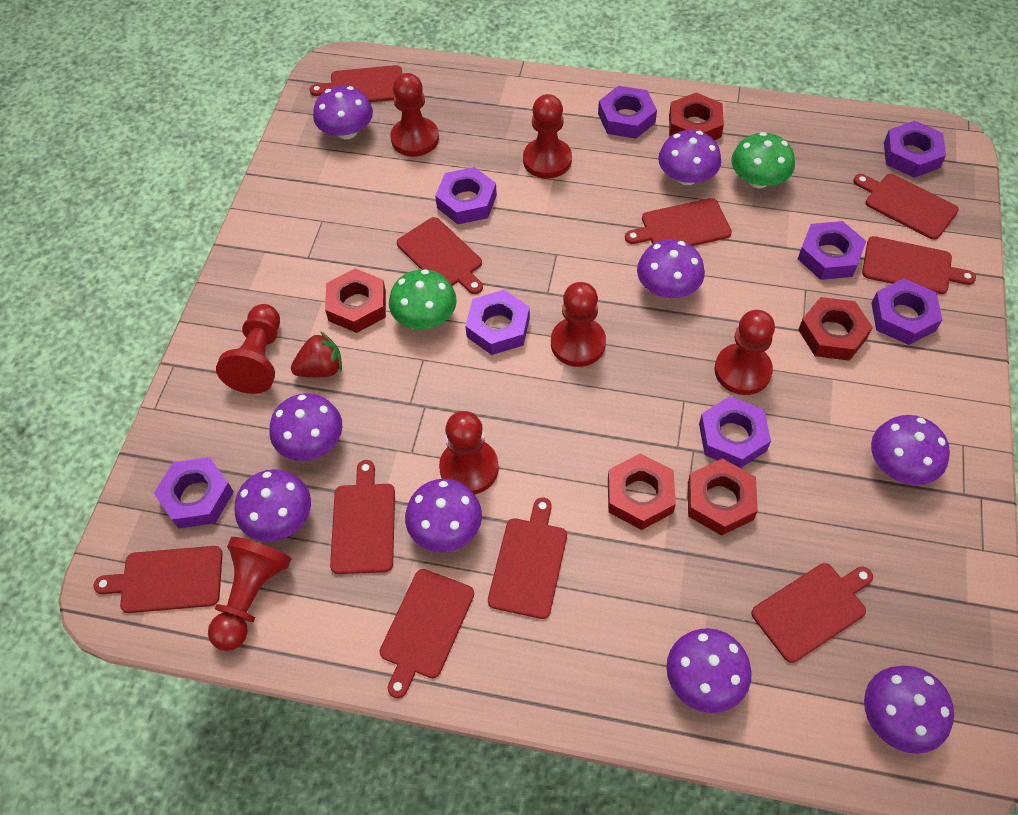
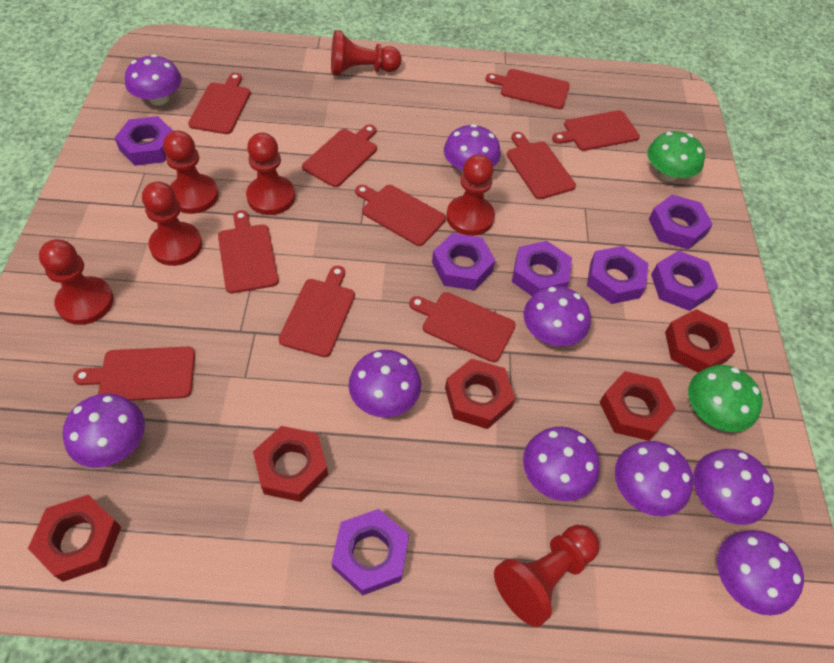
purple nut: [154,457,234,529] [435,167,497,224] [465,290,530,355] [598,86,657,139] [699,396,771,468] [798,221,866,280] [871,279,942,345] [884,120,946,178] = 8 -> [115,116,173,166] [331,509,409,595] [432,233,495,290] [512,241,572,296] [587,246,648,304] [649,195,713,250] [651,251,718,311] = 7
red strawberry: [291,331,342,377] = 1 -> none = 0

